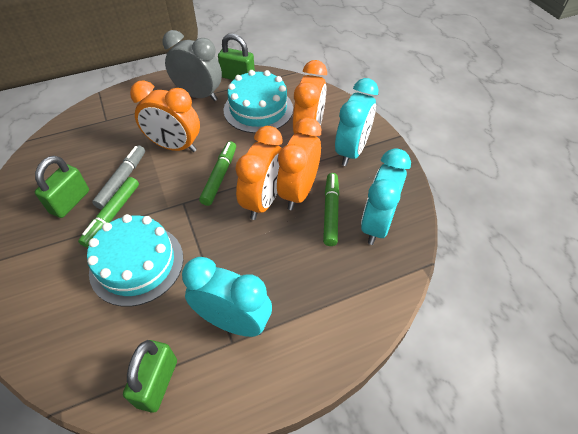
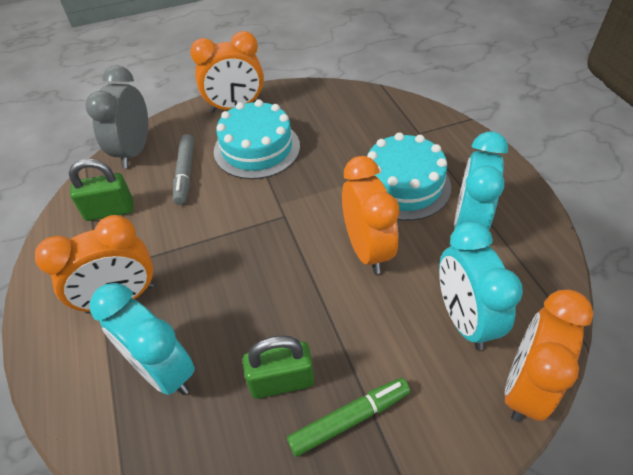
green marker: [78,177,139,248] [199,141,236,206] [323,173,339,246] = 3 -> [287,378,410,457] = 1
green padlock: [35,156,89,218] [123,340,177,413] [218,34,255,80] = 3 -> [69,159,133,221] [243,336,314,399] = 2

